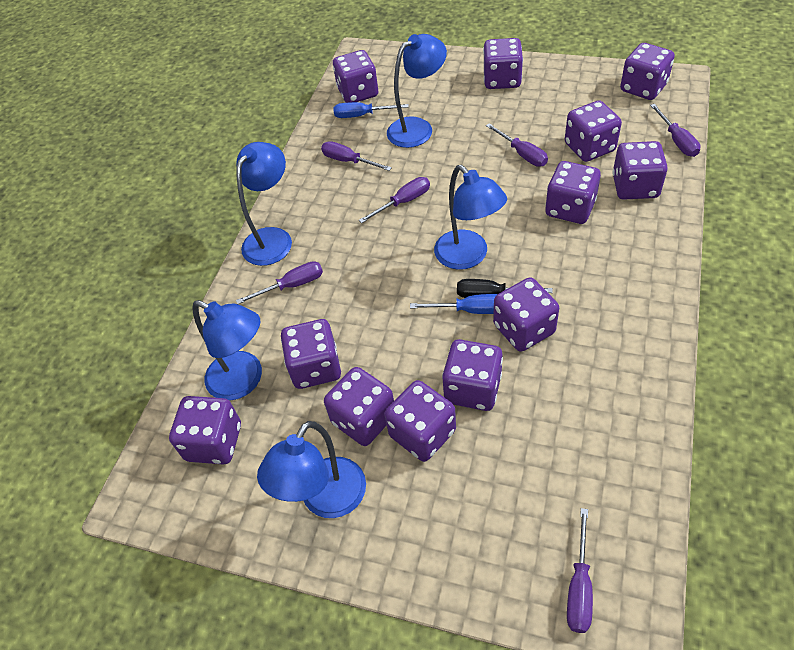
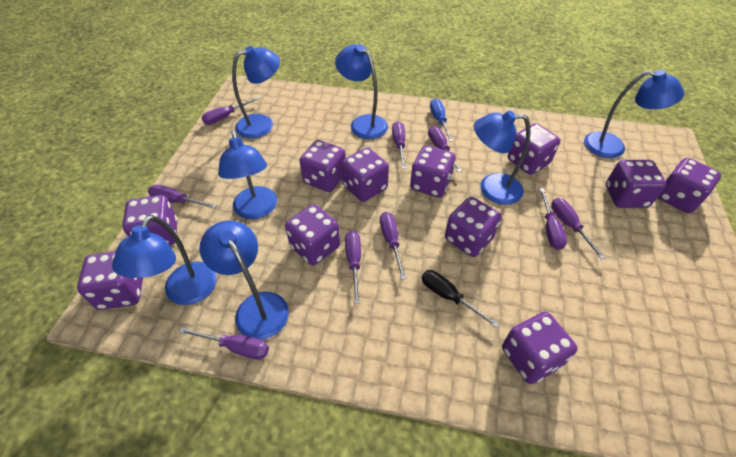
blue lamp: [192,300,262,401] [236,142,292,266] [257,421,366,518] [387,34,447,148] [434,165,507,270] = 5 -> [112,215,217,305] [199,220,289,340] [218,130,277,219] [232,46,280,139] [335,44,388,139] [474,110,531,205] [584,70,684,158] = 7
blue screwdriver: [333,102,409,118] [410,294,497,314] = 2 -> [430,99,453,142] = 1
purple dice: [169,396,241,465] [281,319,341,389] [324,367,394,446] [333,50,378,103] [384,380,456,462] [442,339,503,411] [483,38,523,89] [493,277,559,352] [545,161,601,224] [565,100,622,162] [613,141,668,200] [620,43,675,100] = 12 -> [77,251,143,310] [122,195,177,245] [285,204,340,266] [299,140,346,192] [341,147,389,202] [410,145,456,198] [445,197,501,257] [502,312,578,384] [508,123,560,175] [606,160,666,208] [658,158,721,213] = 11
purple screwdriver: [236,261,323,304] [321,141,392,171] [359,177,430,223] [486,123,548,167] [567,508,593,633] [650,104,701,157] = 6 -> [148,185,217,208] [179,327,269,359] [201,97,260,125] [345,231,361,304] [380,212,406,280] [392,121,406,169] [428,126,462,172] [539,188,567,250] [551,198,605,260] = 9

